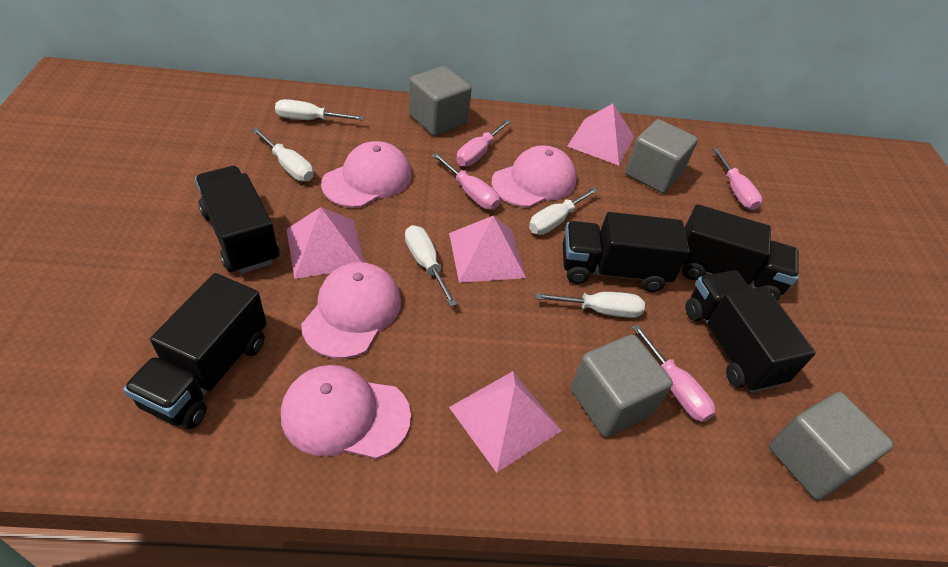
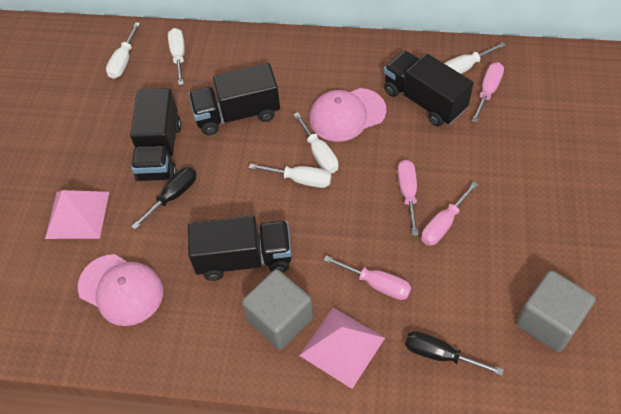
black screwdriver: none = 0 -> [131,167,197,230] [405,331,504,376] = 2
black truck: [123,273,267,429] [195,166,280,274] [563,212,690,292] [682,204,799,300] [686,270,816,393] = 5 -> [130,88,181,181] [188,215,291,281] [189,63,280,135] [384,51,474,127] = 4
grey cube: [409,66,472,136] [570,334,673,437] [625,119,698,193] [769,392,894,500] = 4 -> [242,269,313,350] [516,270,596,352] = 2
pink cap: [281,365,411,459] [301,262,401,359] [321,141,412,208] [491,145,577,208] = 4 -> [78,254,163,326] [310,88,386,142] = 2
pink pyramid: [287,207,364,279] [449,216,526,283] [449,371,562,473] [567,104,634,165] = 4 -> [45,190,109,239] [299,307,385,389] = 2

